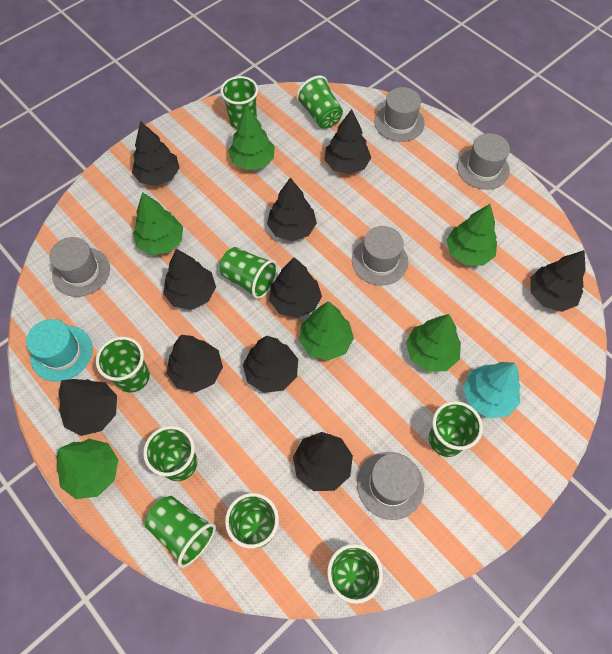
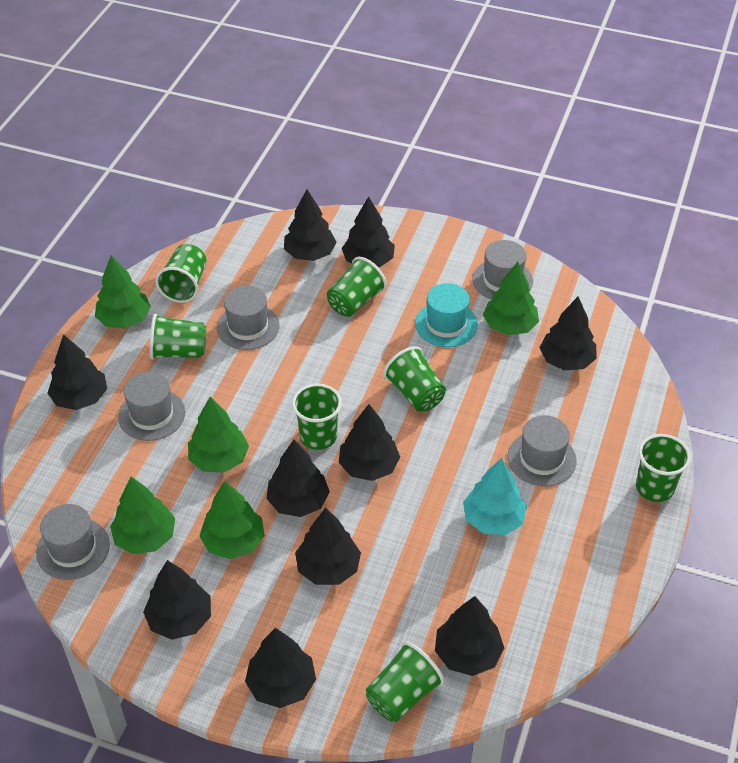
green cup: [96,337,150,392] [143,426,197,481] [145,496,216,568] [220,76,258,128] [220,247,278,299] [225,493,279,548] [296,76,343,128] [327,544,383,604] [429,401,483,457] = 9 -> [150,313,206,360] [155,244,207,303] [292,383,342,450] [327,257,387,317] [366,641,444,722] [383,346,446,411] [636,434,691,502] = 7
green tree: [56,439,118,499] [133,192,183,255] [228,105,275,170] [299,301,354,361] [406,314,461,372] [446,204,497,266] = 6 -> [95,255,151,328] [110,477,175,554] [188,397,249,473] [200,481,265,559] [483,262,539,335] = 5

